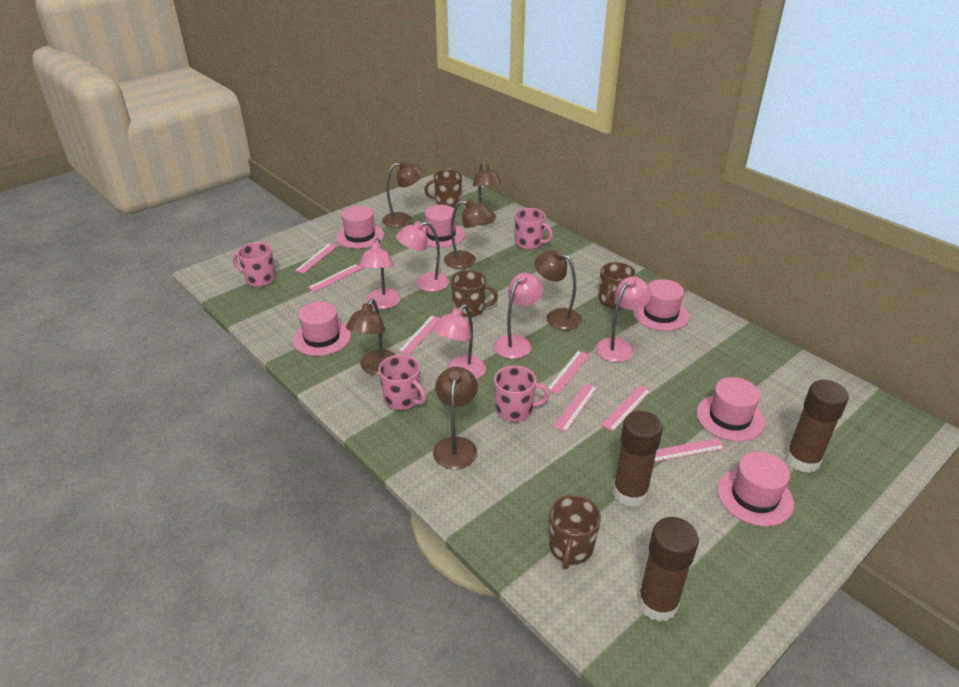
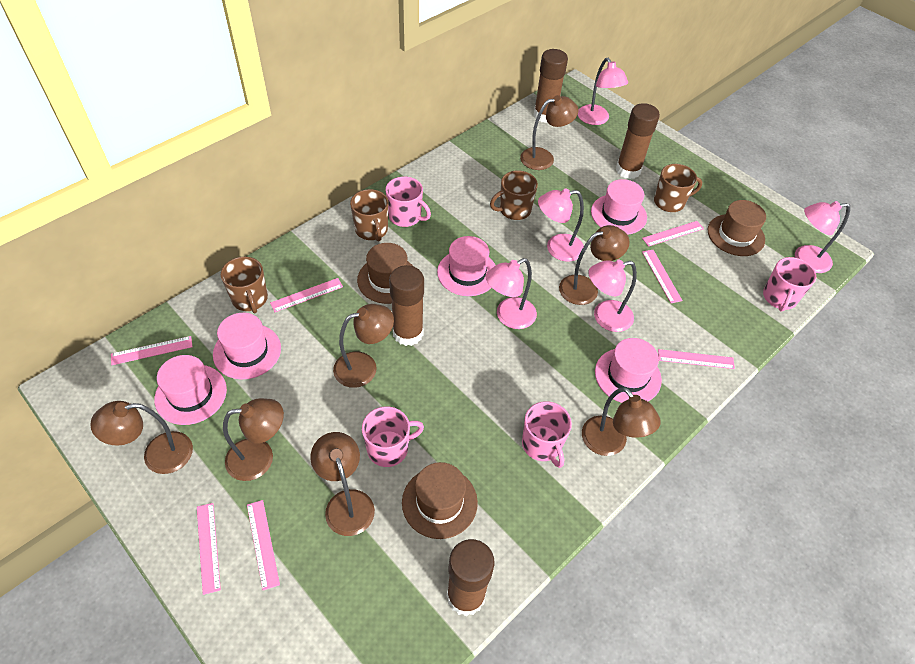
brown glue stick: [613,411,663,507] [637,517,699,622] [785,380,849,473] = 3 -> [389,265,424,346] [447,539,495,616] [534,49,568,123] [616,103,660,179] = 4
brown hat: none = 0 -> [357,243,413,304] [402,462,478,539] [708,200,766,256] = 3
brown lamp: [346,299,396,375] [382,161,423,228] [433,367,478,469] [444,199,491,269] [473,162,501,225] [535,250,582,330] = 6 -> [90,401,193,474] [223,398,284,481] [310,432,375,536] [333,304,394,388] [520,95,579,170] [559,225,630,305] [582,387,661,456] = 7
pink hat: [292,302,351,356] [336,206,384,249] [422,205,465,248] [633,279,689,331] [696,377,765,441] [717,452,794,526] = 6 -> [154,355,227,425] [213,313,281,379] [437,236,496,296] [591,179,647,235] [595,338,662,403] = 5

